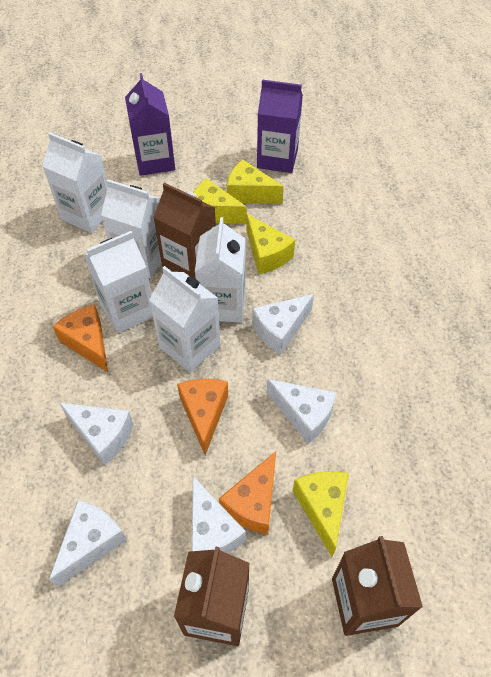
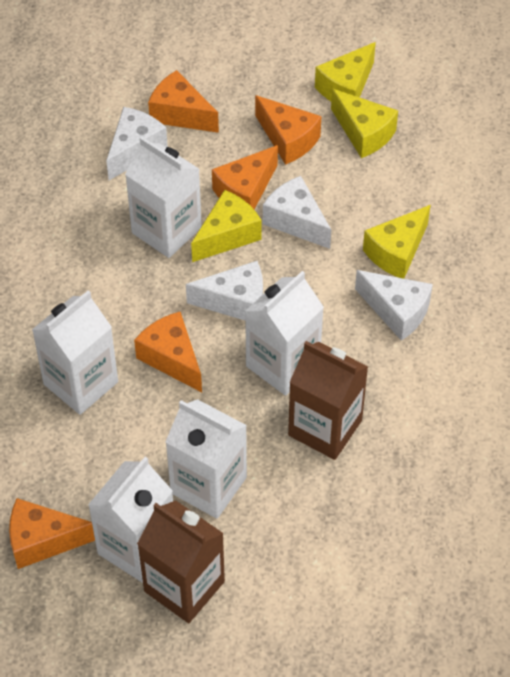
brown carton: [153,183,216,279] [174,546,250,646] [332,536,423,636] = 3 -> [137,501,225,623] [288,341,368,460] = 2
orange cheese: [52,304,108,372] [177,379,228,455] [219,451,276,534] = 3 -> [9,498,95,569] [134,312,202,392] [148,70,219,133] [212,145,278,209] [255,95,321,165] = 5
purple carton: [125,73,175,176] [257,80,303,173] = 2 -> none = 0
white cheese: [49,500,127,587] [59,403,133,465] [191,476,246,554] [252,294,314,355] [266,379,337,444] = 5 -> [106,107,168,180] [186,261,263,321] [263,176,331,249] [355,270,433,341] = 4

